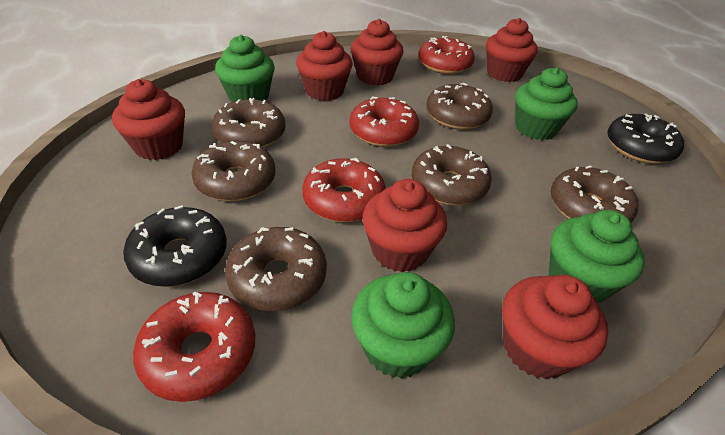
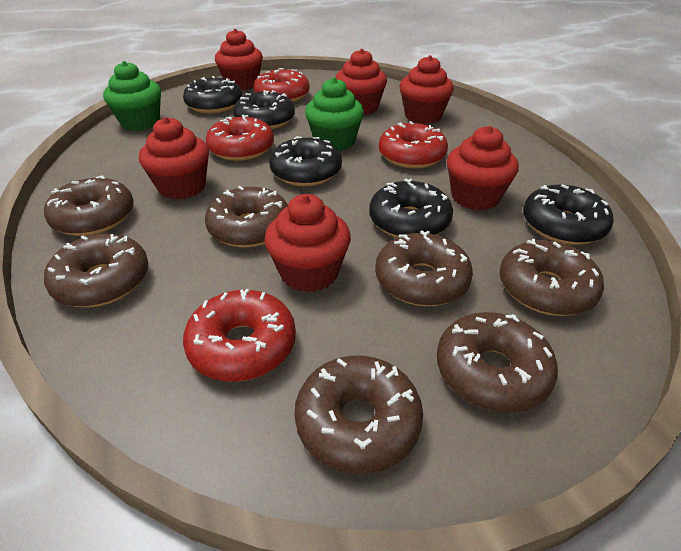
black donut: [123,205,227,287] [607,114,684,164] = 2 -> [183,76,242,113] [233,90,295,129] [269,136,342,186] [369,178,453,238] [523,184,614,245] = 5
brown donut: [191,141,275,201] [212,98,286,148] [225,227,327,311] [412,144,492,205] [426,83,493,130] [550,165,638,222] = 6 -> [44,175,134,236] [44,234,149,307] [205,186,288,248] [294,356,423,474] [375,230,473,306] [437,312,558,413] [499,239,604,316] = 7
green cupcake: [215,35,275,102] [351,272,455,379] [515,67,578,140] [549,210,645,303] = 4 -> [103,61,161,131] [305,78,364,151] = 2

